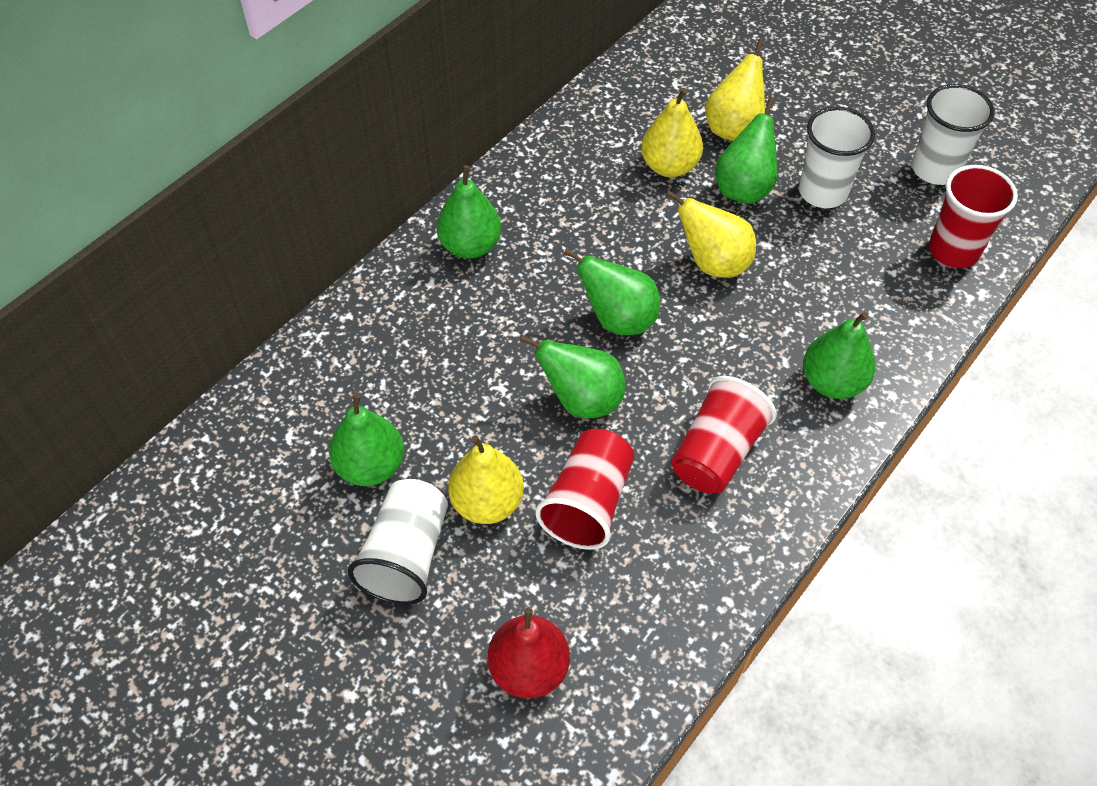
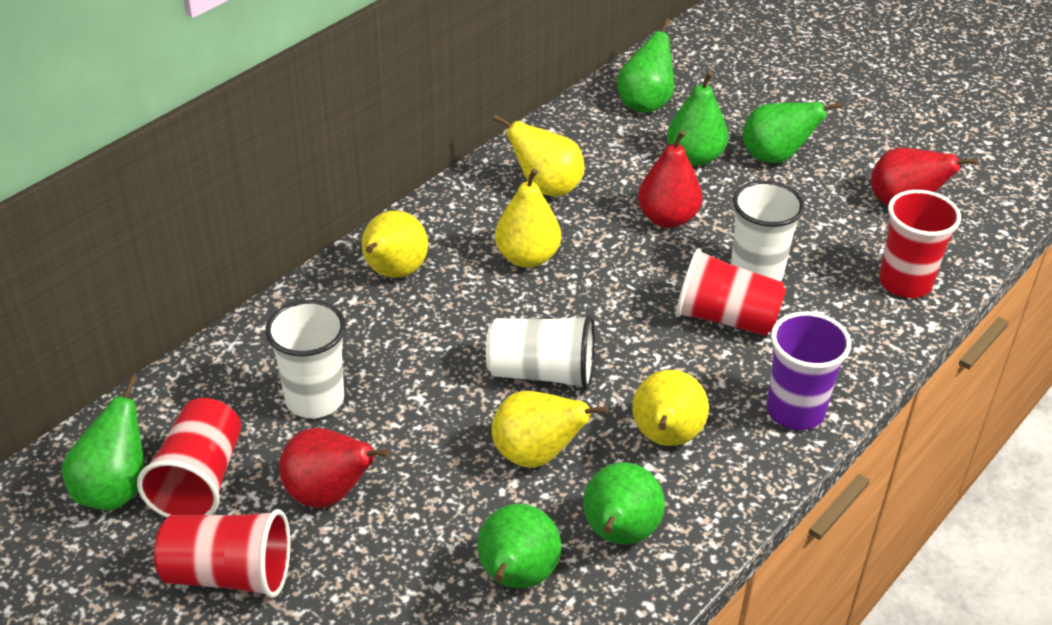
purple cup: none = 0 -> [766,312,851,430] = 1
red cup: [535,429,634,550] [671,376,777,494] [929,165,1018,268] = 3 -> [137,398,241,518] [154,509,290,598] [676,248,787,336] [879,190,961,298] = 4
red pear: [488,608,570,699] = 1 -> [279,428,390,508] [638,131,702,228] [871,148,977,206] = 3
yellow pear: [448,436,524,524] [641,88,703,177] [666,190,756,278] [705,39,765,141] = 4 -> [361,211,428,278] [492,391,608,468] [493,115,585,196] [495,169,561,268] [632,370,709,446] = 5

